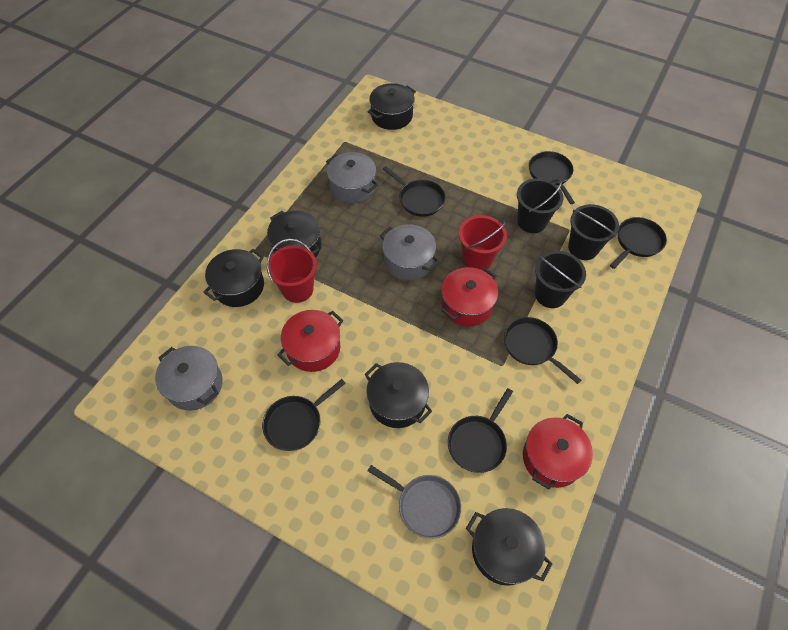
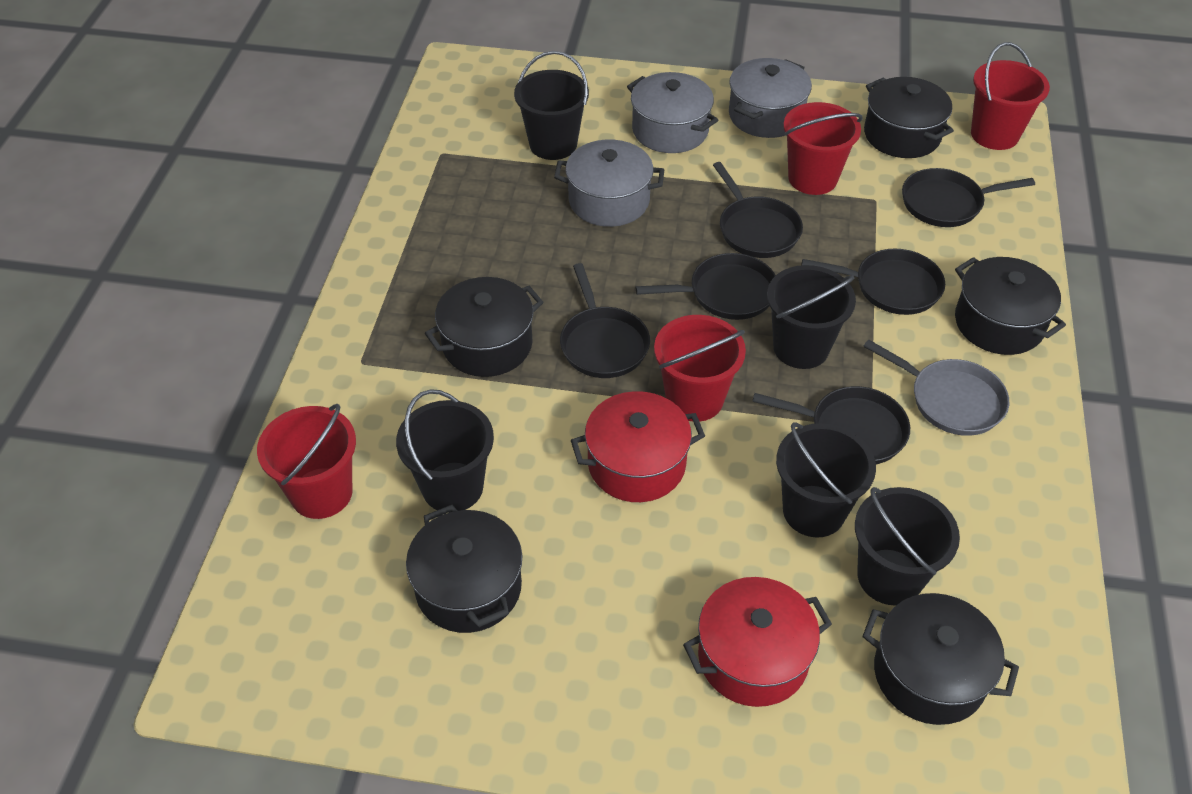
black bucket: [517,178,564,233] [535,251,586,308] [568,204,619,260] = 3 -> [396,389,494,513] [514,51,589,160] [767,265,856,369] [776,422,876,537] [855,487,960,605] = 5
red bucket: [267,239,317,303] [459,215,507,270] = 2 -> [257,404,356,519] [654,315,746,422] [783,102,863,195] [971,42,1050,150] = 4
red pot: [277,310,344,372] [441,267,498,326] [523,414,593,489] = 3 -> [571,391,705,502] [683,577,832,707] = 2

